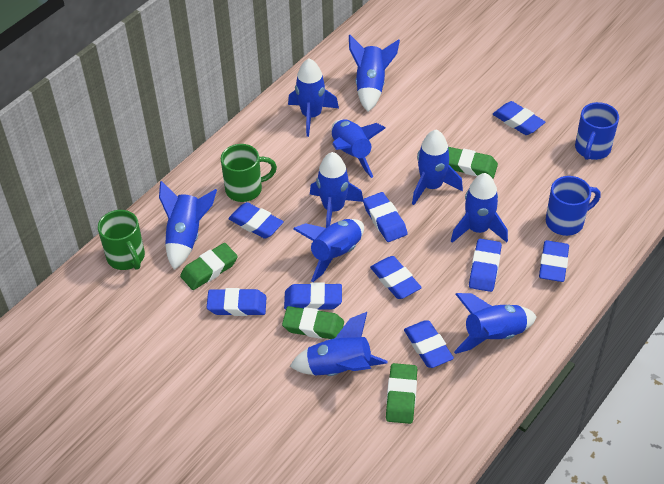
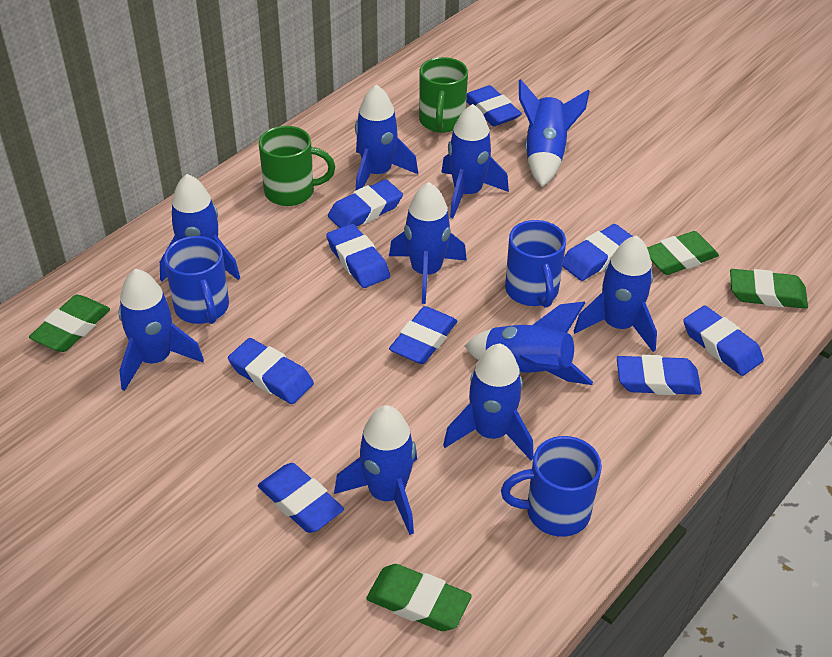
blue mug: [546,176,601,236] [575,102,619,160] = 2 -> [164,236,229,324] [501,436,602,537] [505,220,566,308] = 3

